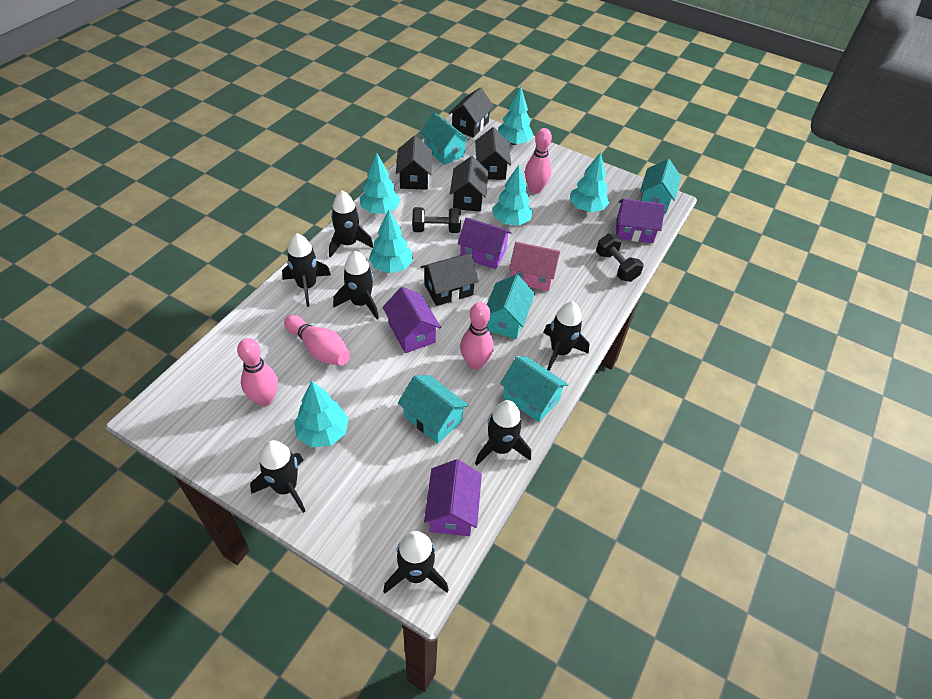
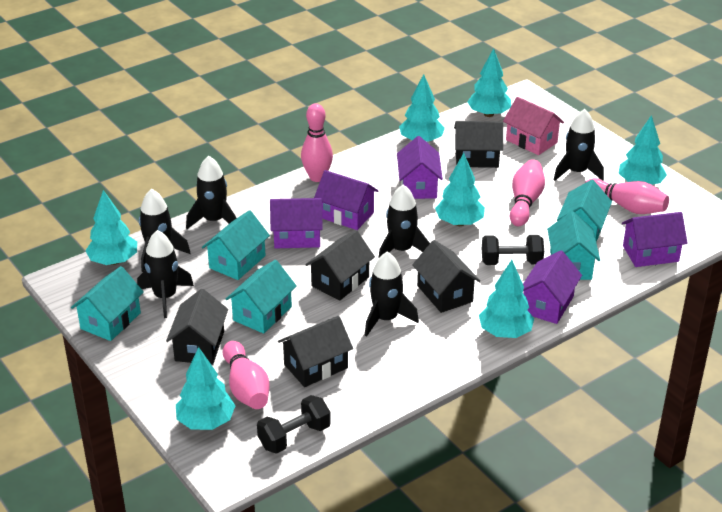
black rocket: [250,440,305,513] [282,233,331,307] [329,190,374,258] [333,251,379,320] [383,531,449,594] [475,400,531,466] [543,302,589,371] = 7 -> [137,230,194,318] [139,189,190,272] [186,156,236,229] [365,251,419,337] [378,184,430,259] [554,109,604,181] = 6
purple house: [382,287,441,353] [424,459,482,536] [457,217,512,269] [616,198,666,243] = 4 -> [270,198,323,248] [314,170,378,230] [397,136,443,199] [523,250,582,324] [622,212,688,267] = 5
turquoise tree: [294,381,349,447] [360,153,401,214] [369,210,413,273] [492,165,533,225] [498,87,534,145] [570,152,610,212] = 6 -> [85,190,137,265] [176,347,236,430] [399,74,445,142] [435,153,485,226] [467,48,511,117] [479,260,534,338] [619,115,667,185] = 7

